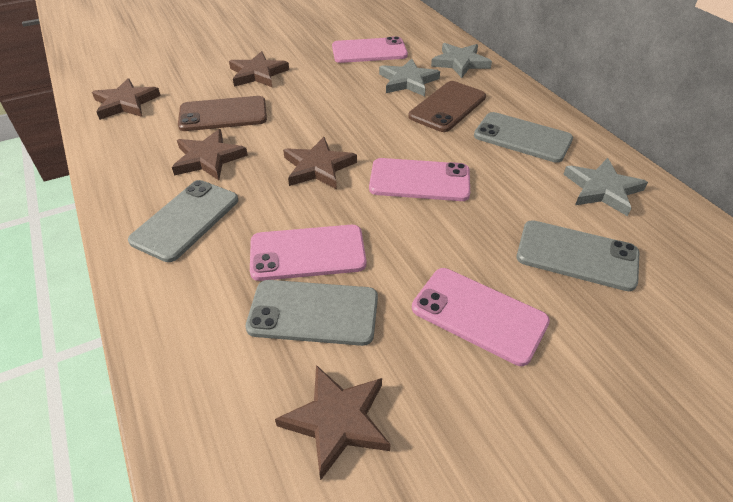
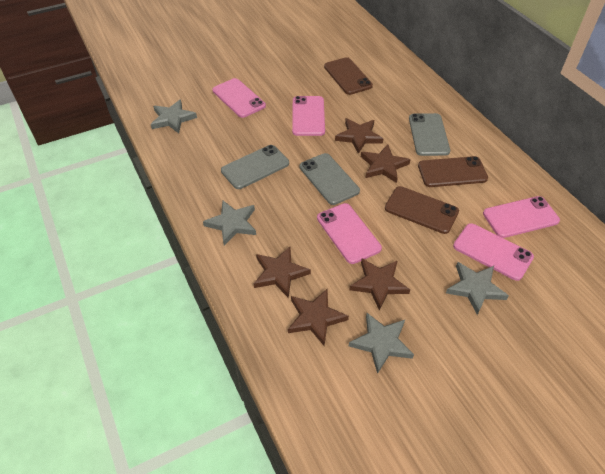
brown phone: [178,96,267,131] [408,81,486,132] = 2 -> [324,57,373,95] [385,186,459,234] [418,156,488,187] = 3
grey phone: [128,180,238,262] [246,280,378,346] [474,112,573,163] [517,220,639,291] = 4 -> [221,145,289,189] [300,153,360,205] [409,113,450,156] = 3
grey star: [379,58,440,96] [431,43,492,78] [563,158,648,216] = 3 -> [151,99,197,133] [203,200,256,245] [349,313,414,374] [446,262,509,315] = 4
pink phone: [250,225,366,281] [332,36,408,63] [369,158,470,201] [412,268,550,366] = 4 -> [212,78,266,118] [292,96,325,136] [317,203,382,264] [453,223,534,281] [483,196,560,238] = 5

